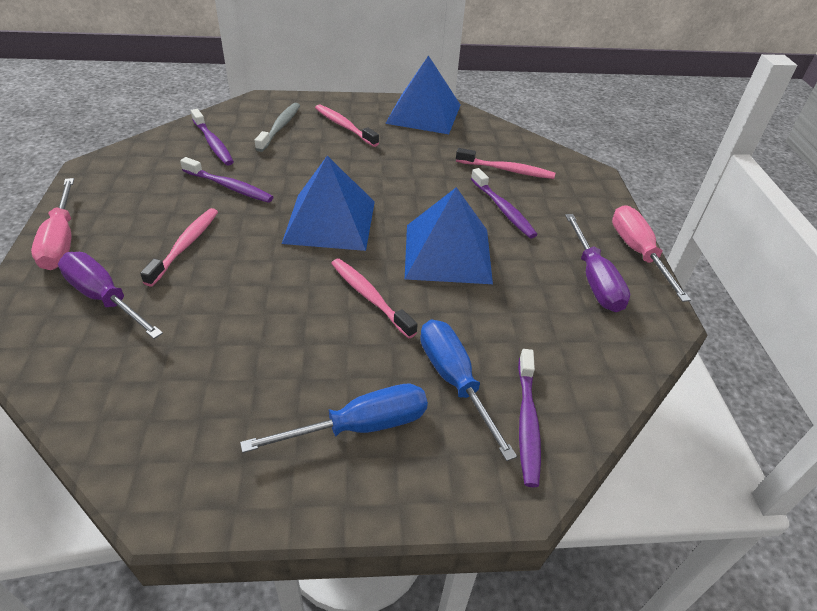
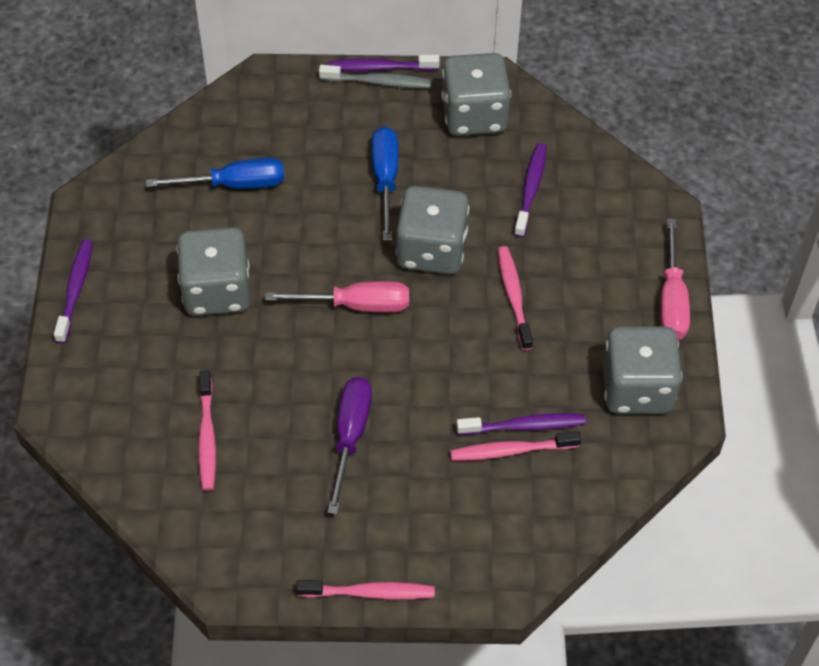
blue pyramid: [282,156,375,251] [385,55,460,134] [405,187,493,284] = 3 -> none = 0
grey dice: none = 0 -> [177,227,251,316] [396,186,469,274] [441,53,511,136] [603,326,682,414] = 4
purple screwdriver: [58,252,163,339] [565,214,630,312] = 2 -> [328,377,372,514] = 1

